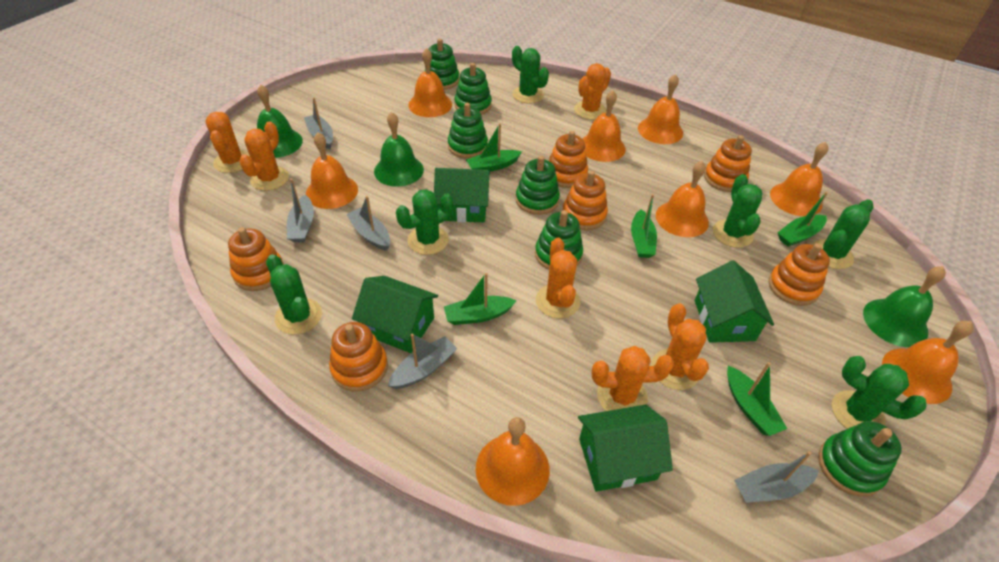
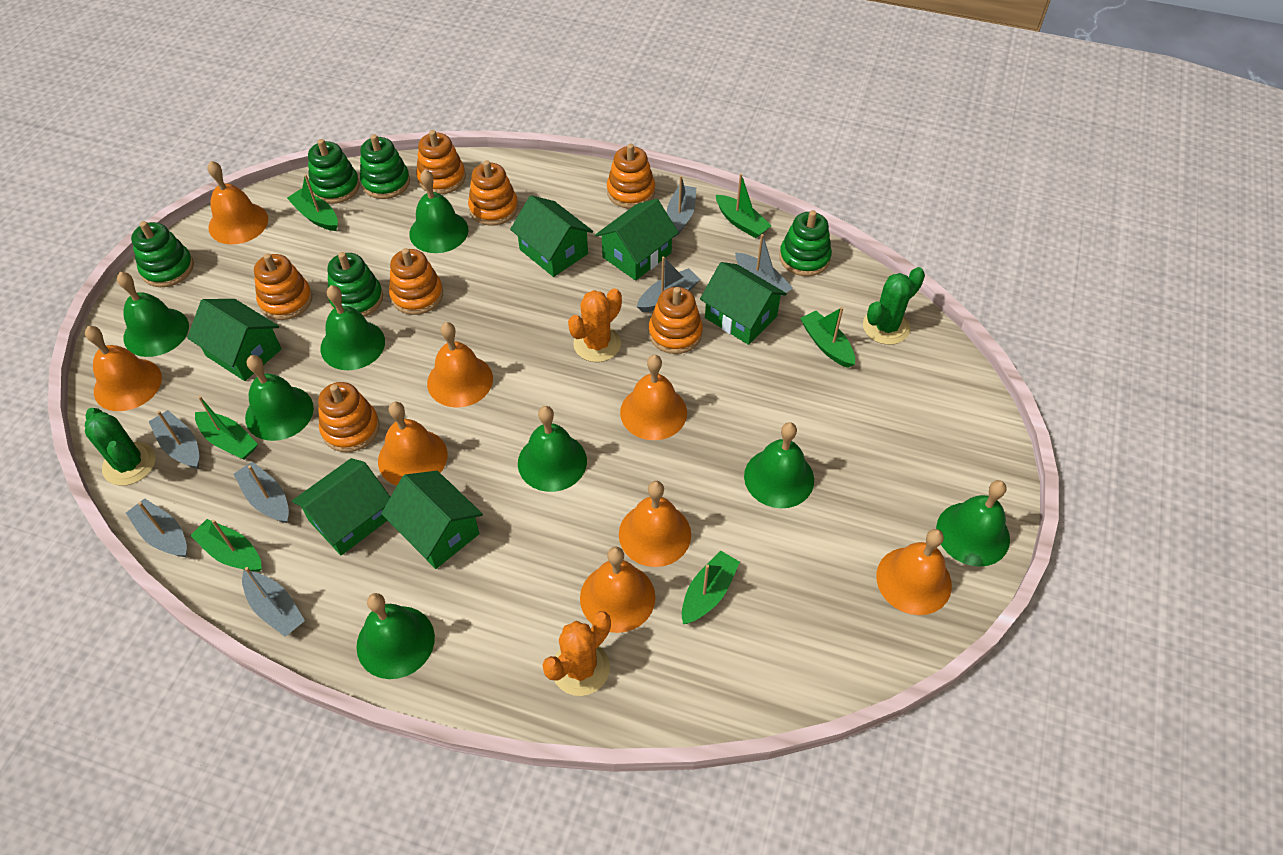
green bell: [257,85,303,158] [374,112,424,187] [863,266,946,347] = 3 -> [117,272,189,357] [245,355,314,441] [320,285,385,370] [356,593,435,679] [409,170,469,253] [518,406,587,492] [744,422,814,508] [936,480,1010,567] = 8
green boat: [444,273,517,325] [466,123,522,171] [631,194,657,258] [727,362,787,436] [778,192,828,247] = 5 -> [190,519,262,572] [195,396,258,459] [287,174,338,231] [682,550,740,624] [716,174,771,238] [800,307,855,368] = 6
green cactus: [266,254,322,335] [396,189,453,255] [512,46,549,104] [713,174,762,248] [812,199,874,269] [832,356,927,429] = 6 -> [85,408,156,486] [863,267,925,345] = 2
green house: [352,276,438,353] [434,168,490,222] [578,405,673,492] [695,260,774,343] = 4 -> [187,299,281,381] [292,458,390,555] [381,471,483,569] [510,195,593,277] [595,199,679,281] [700,262,787,345] = 6
green stacking toy: [425,39,460,90] [448,103,488,158] [454,63,492,115] [516,156,560,215] [535,210,583,270] [818,421,902,497] = 6 -> [131,221,194,287] [308,139,360,204] [328,252,383,317] [360,134,410,199] [779,210,832,276] = 5
grey boat: [287,179,314,242] [304,98,333,149] [346,196,390,251] [388,333,457,389] [734,451,819,503] = 5 -> [126,498,187,557] [149,410,199,469] [233,462,289,523] [242,567,305,637] [637,256,700,312] [666,176,696,237] [735,234,793,297] = 7
orange cactus: [205,112,250,173] [239,121,289,191] [536,238,580,318] [574,63,611,120] [592,346,674,411] [651,303,709,390] = 6 -> [542,611,611,696] [568,288,622,362] = 2
orange stacking toy: [228,227,284,291] [329,322,388,392] [548,131,588,188] [562,171,608,230] [704,135,752,192] [768,243,830,306] = 6 -> [254,253,312,320] [318,382,380,452] [389,248,443,315] [416,130,466,194] [468,160,518,226] [607,144,655,209] [648,287,703,354] = 7

